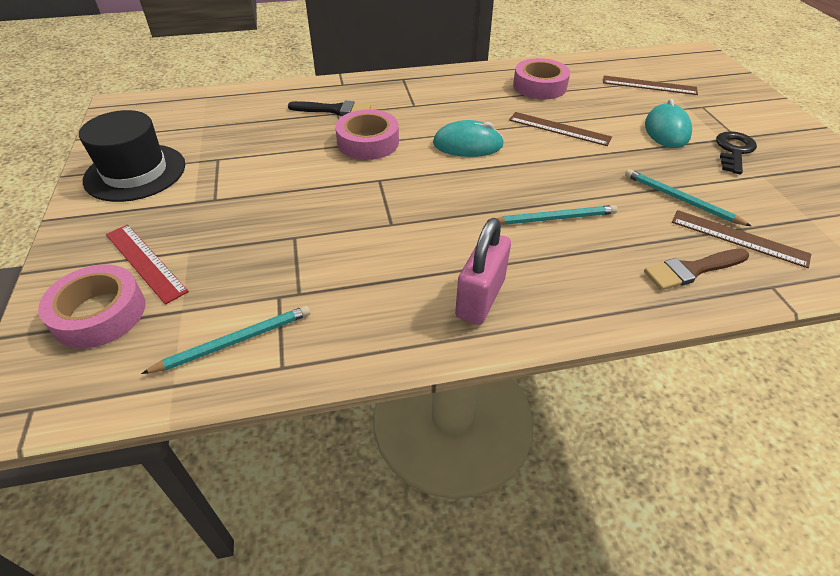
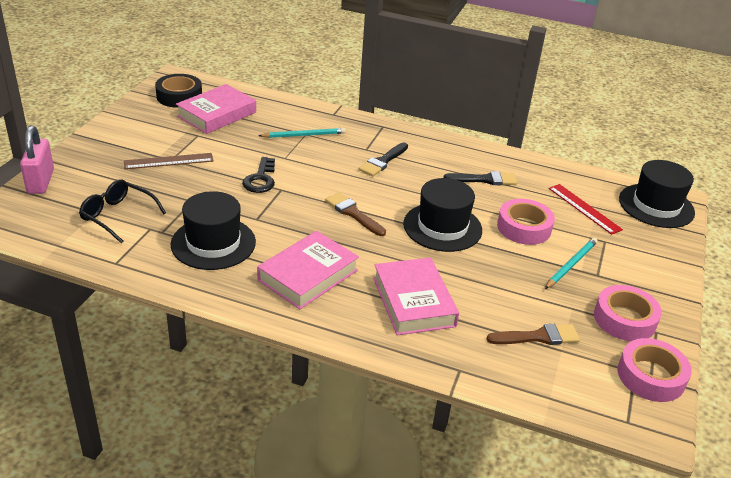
black brush: [288,101,371,116] = 1 -> [359,142,408,176] [443,171,517,185] = 2
black glasses: none = 0 -> [79,179,166,243] = 1
black hat: [79,110,185,202] = 1 -> [170,191,256,270] [403,178,482,252] [619,160,695,228] = 3
black tape: none = 0 -> [155,74,202,108] = 1
brown brush: [644,249,749,290] = 1 -> [325,192,386,236] [487,324,580,345] = 2
brown ruler: [509,112,612,146] [603,75,698,95] [672,210,811,268] = 3 -> [124,153,214,169] = 1
pink book: none = 0 -> [176,84,256,134] [257,231,359,309] [373,258,459,335] = 3
turquoise mouse: [433,120,504,157] [645,99,692,148] = 2 -> none = 0
turquoise pencil: [141,306,310,374] [497,205,617,225] [625,169,751,226] = 3 -> [258,128,346,138] [545,238,598,289] = 2

